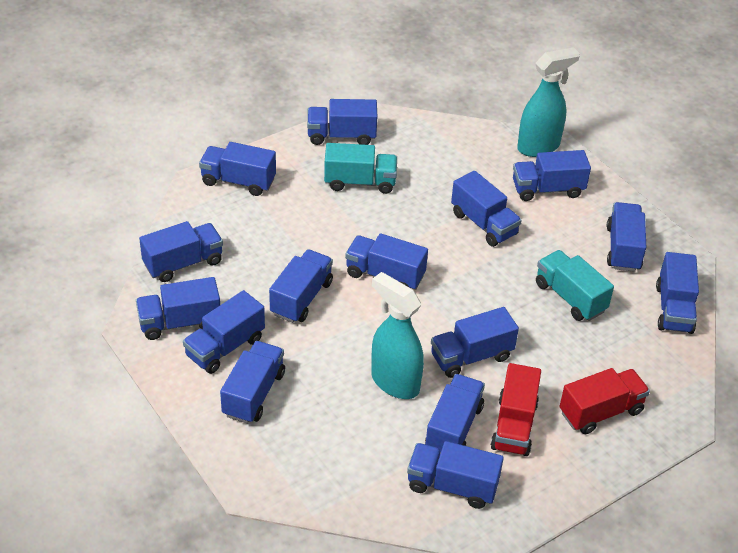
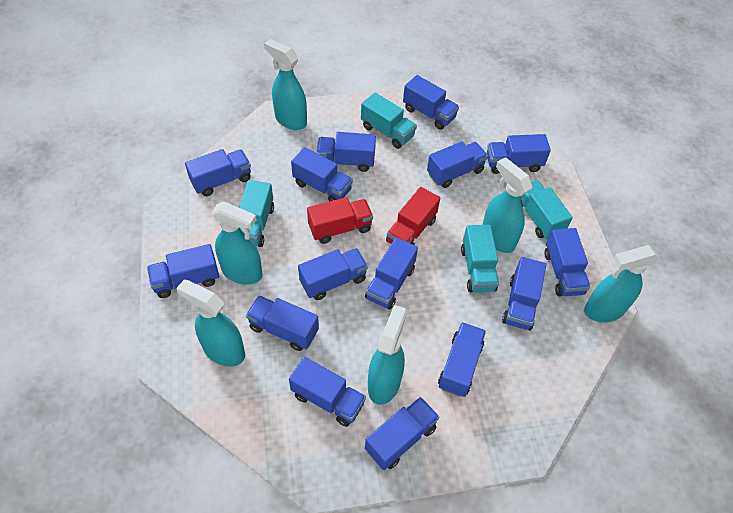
turquoise spray bottle: [371,272,424,399] [517,47,580,157] = 2 -> [176,279,245,366] [211,201,262,285] [264,39,307,130] [368,305,407,405] [482,157,533,253] [584,245,660,322] = 6
turquoise truck: [324,143,397,194] [536,250,614,321] = 2 -> [239,180,274,247] [361,93,417,149] [461,225,499,292] [521,180,573,240] = 4

